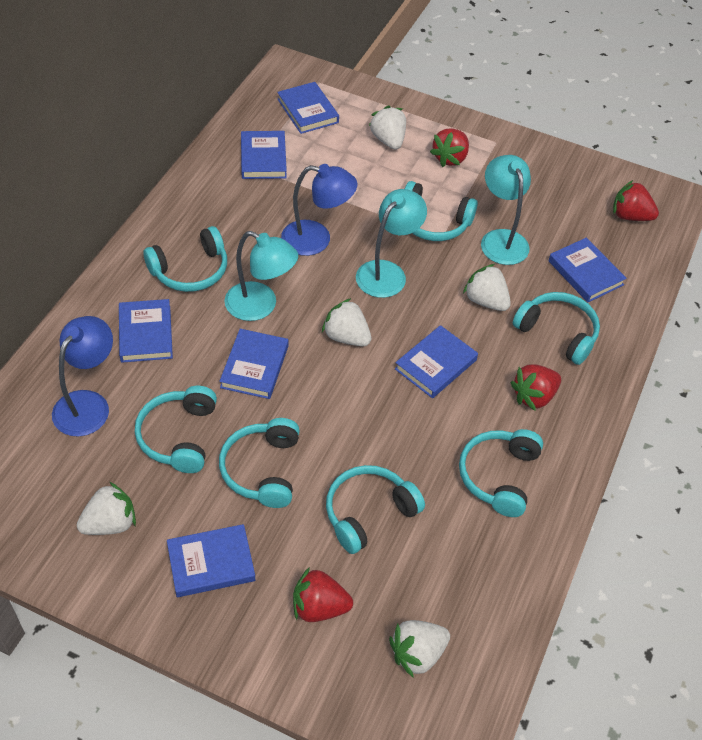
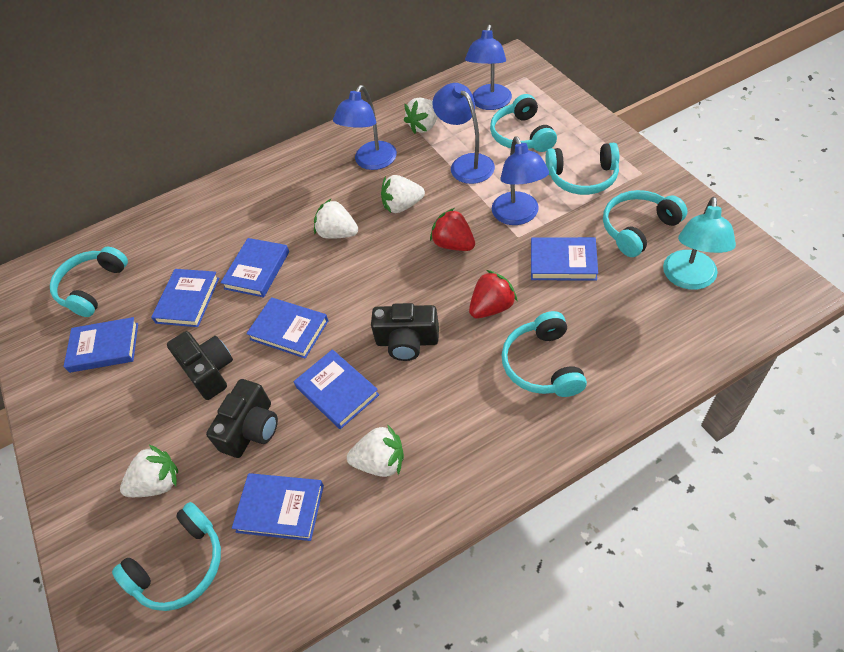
black camera: none = 0 -> [167,331,233,400] [206,379,278,458] [371,303,439,361] = 3
blue lamp: [52,316,113,437] [281,164,358,256] = 2 -> [333,85,397,170] [432,83,495,184] [465,25,512,110] [492,136,549,225] = 4
red strawberry: [293,567,353,622] [430,128,469,167] [510,365,561,411] [613,180,659,221] = 4 -> [430,208,475,251] [469,270,518,318] = 2
turquoise headphones: [135,386,217,473] [143,226,227,292] [219,418,300,508] [326,465,425,554] [405,181,478,241] [459,429,543,517] [513,292,600,365] = 7 -> [50,247,128,317] [112,502,221,611] [490,94,557,152] [502,311,587,397] [546,143,619,195] [603,190,688,257] = 6
turquoise lamp: [224,231,298,321] [356,189,427,298] [481,155,531,265] = 3 -> [663,197,736,290] = 1

